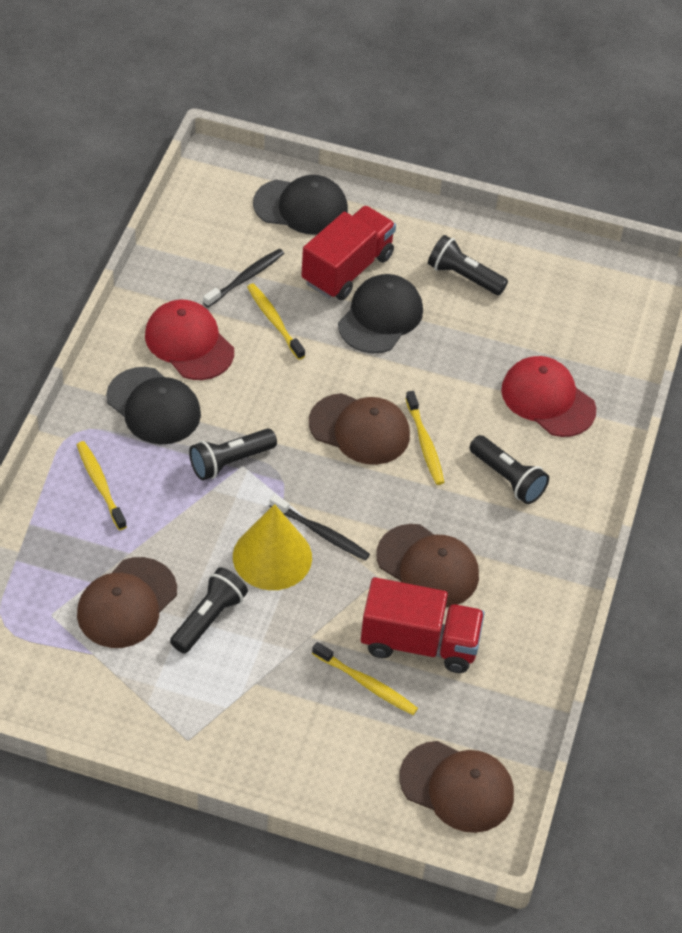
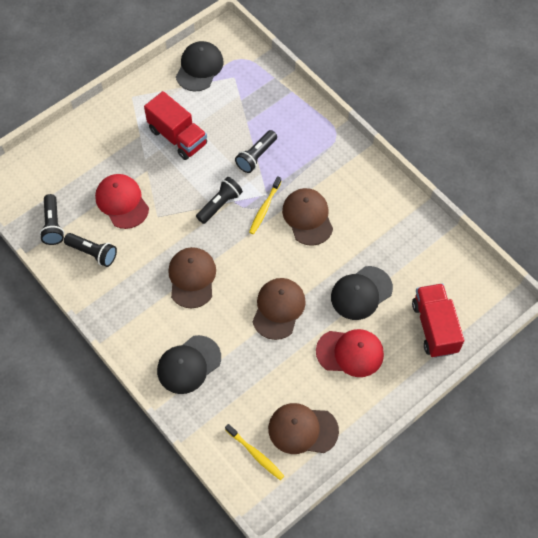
black toothbrush: [203,249,284,307] [270,495,370,561] = 2 -> none = 0
yellow cone: [233,504,312,590] = 1 -> none = 0
yellow toothbrush: [77,441,127,530] [247,283,305,360] [312,642,418,715] [405,391,444,485] = 4 -> [225,424,284,480] [249,176,282,234] = 2

